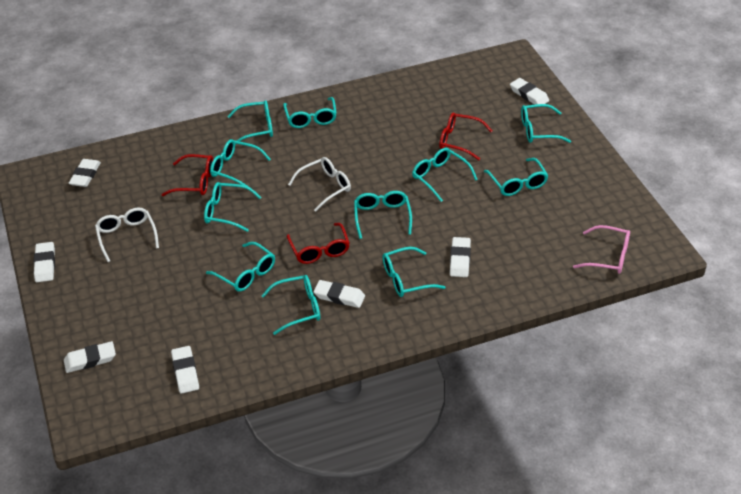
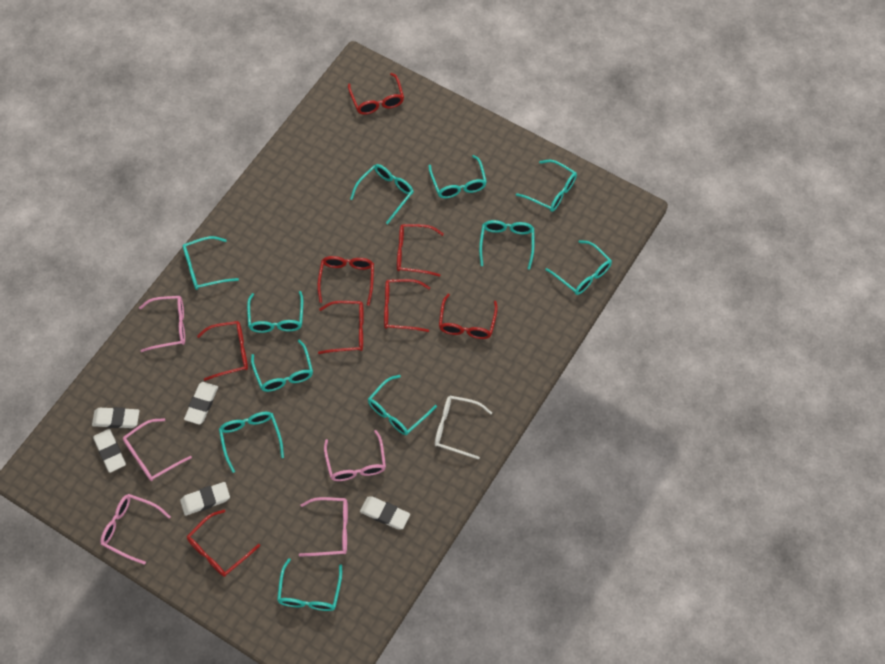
pink glasses: [573,225,630,274] = 1 -> [100,494,171,565] [123,418,192,481] [139,296,185,352] [299,497,348,557] [324,430,386,481] = 5
red glasses: [161,154,213,196] [287,223,350,264] [439,112,492,161] = 3 -> [187,510,260,577] [197,321,248,381] [317,256,374,306] [318,301,364,354] [348,73,404,115] [384,279,430,332] [397,224,444,277] [439,294,498,339] = 8
white eraser: [34,242,55,282] [64,341,116,373] [69,159,101,187] [171,346,199,394] [313,280,365,308] [450,237,471,277] [510,78,549,104] = 7 -> [92,407,139,428] [93,429,126,473] [180,482,230,516] [184,382,218,425] [360,497,410,529] = 5
white glasses: [95,208,159,262] [288,157,351,212] = 2 -> [435,396,492,460] = 1

